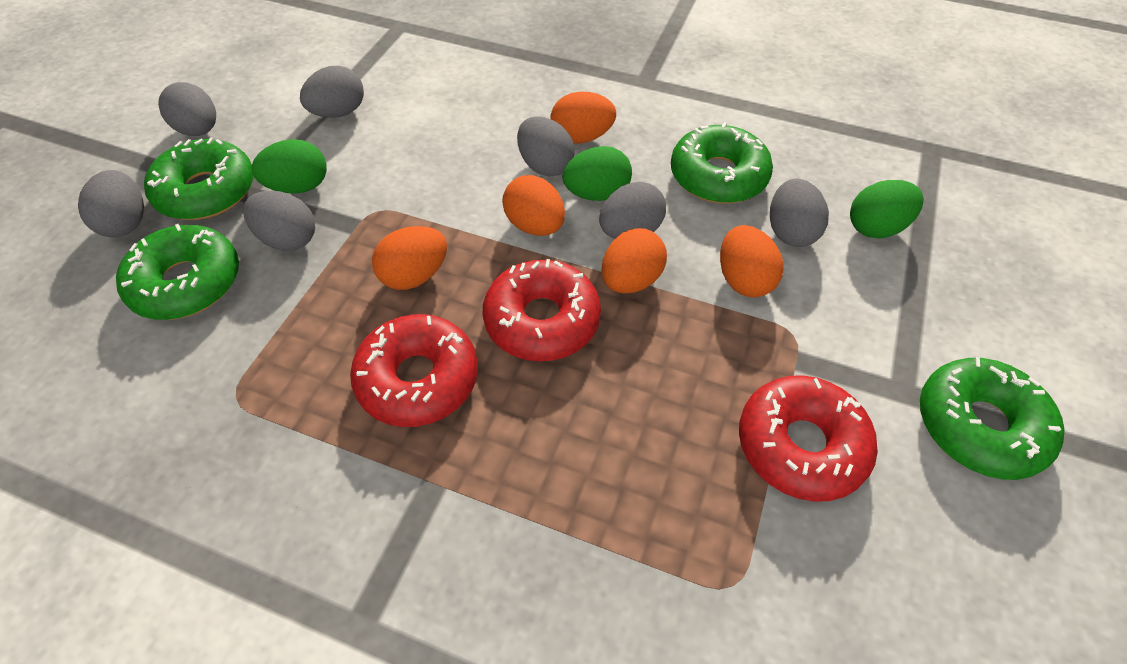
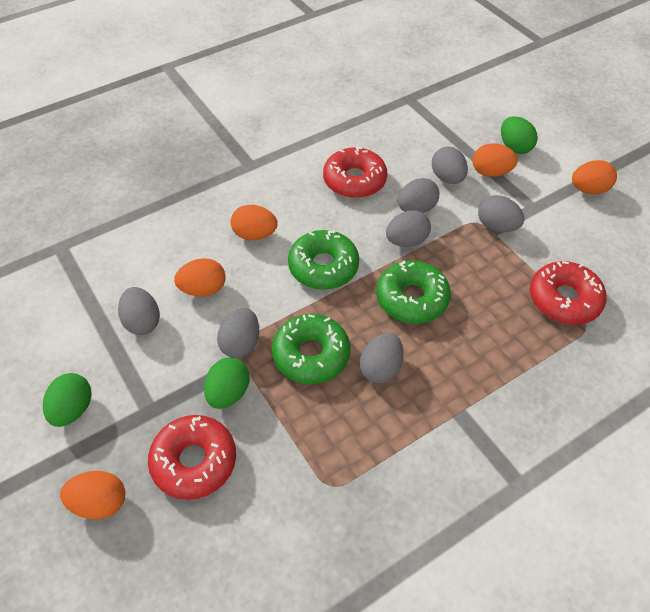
green donut: [116,224,239,320] [144,137,254,220] [671,122,773,204] [920,357,1065,480] = 4 -> [272,314,350,384] [288,230,359,290] [376,260,451,324] = 3

